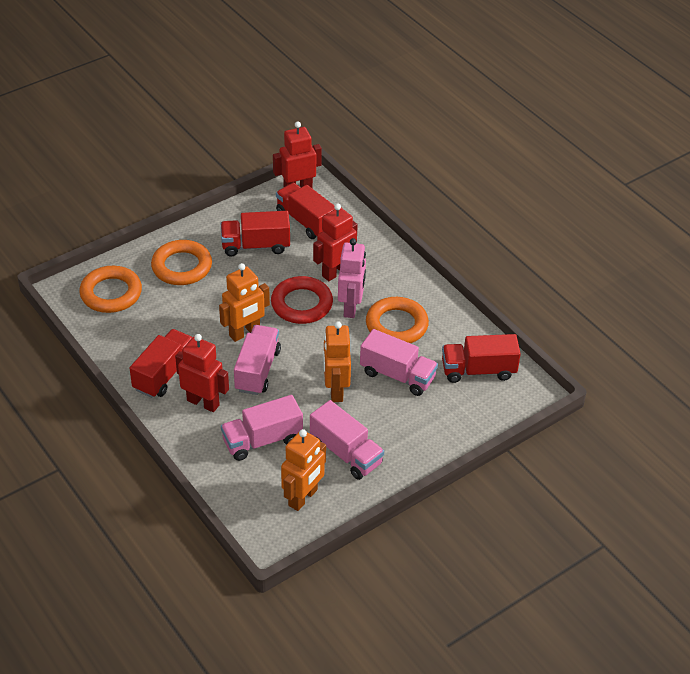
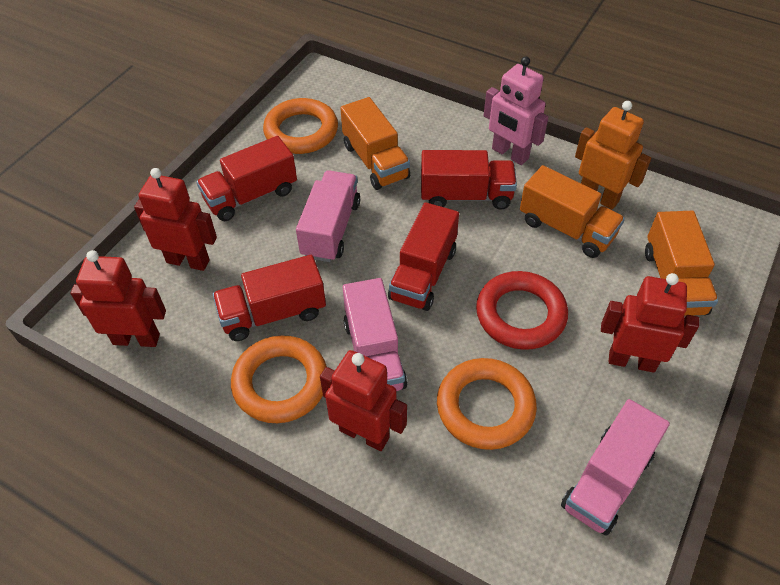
orange robot: [219,263,270,342] [281,429,326,511] [323,321,351,402] = 3 -> [575,101,651,210] = 1
orange truck: none = 0 -> [340,97,410,190] [520,165,625,258] [645,211,718,316] = 3
pink truck: [221,395,303,461] [234,325,281,395] [310,400,384,480] [360,329,438,396] = 4 -> [296,170,360,262] [343,278,407,391] [561,399,670,536] = 3
red robot: [175,334,229,412] [273,121,322,189] [313,203,358,281] = 3 -> [71,250,166,347] [134,168,217,271] [320,350,407,451] [601,273,699,373] = 4

